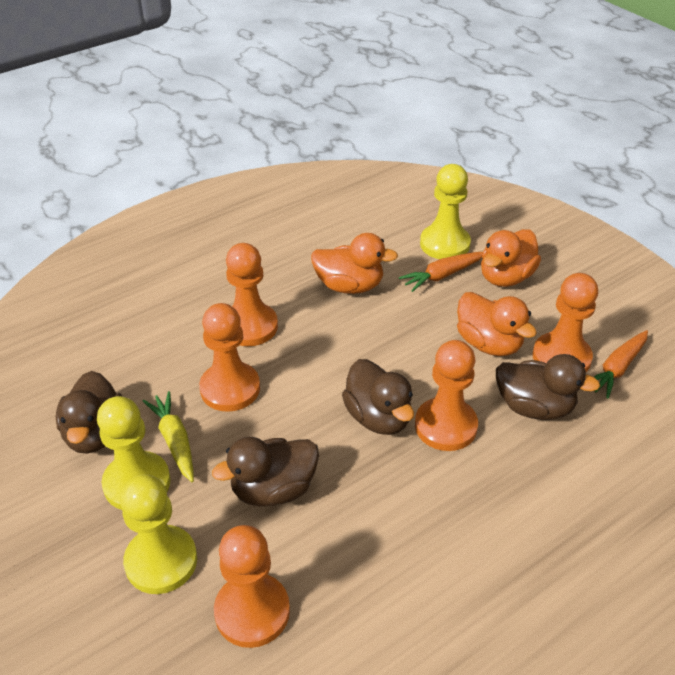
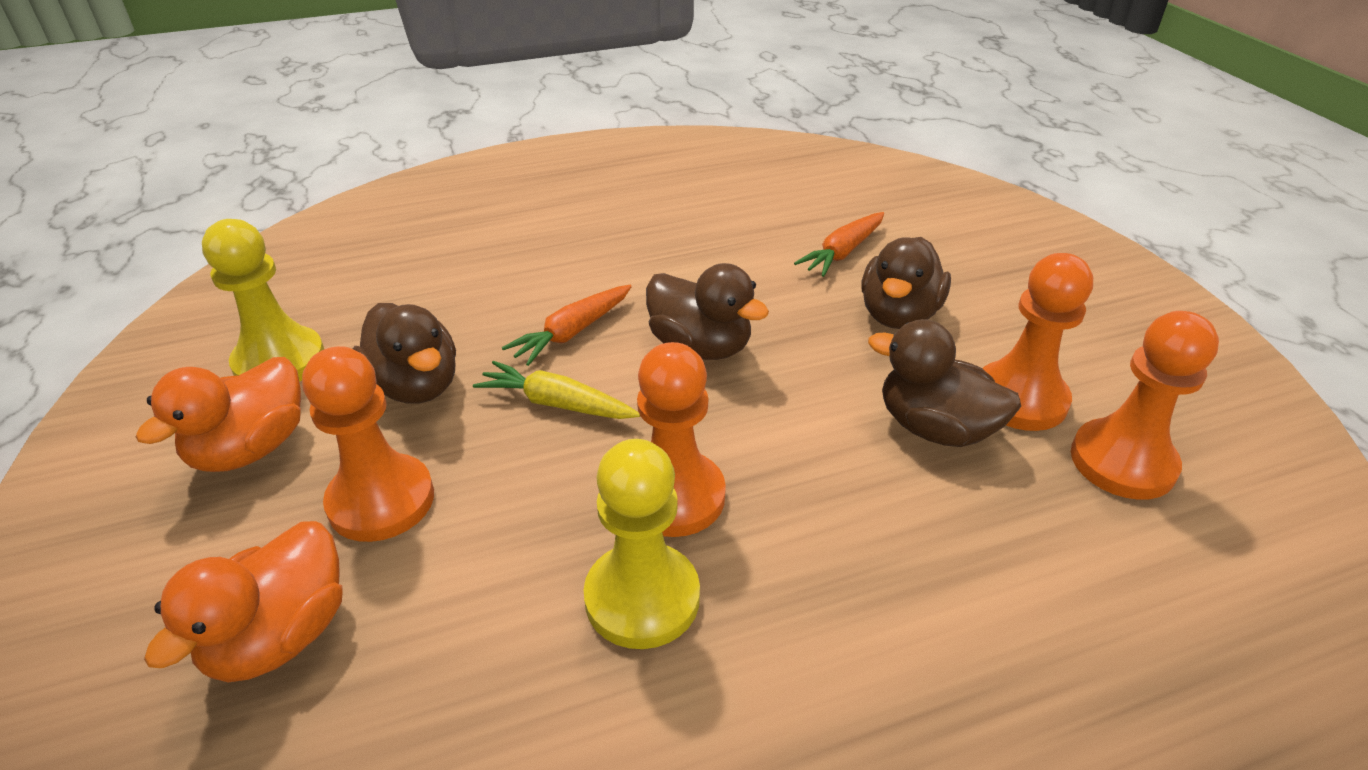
orange duck: [311,233,398,294] [457,292,537,356] [481,229,541,287] = 3 -> [136,357,301,472] [144,521,343,682] = 2
orange pawn: [199,303,260,412] [214,525,290,648] [226,243,278,346] [415,340,478,451] [533,273,598,372] = 5 -> [302,346,434,542] [637,342,726,537] [982,253,1093,431] [1071,311,1219,500] = 4
yellow pawn: [97,396,171,510] [120,475,197,594] [420,164,471,259] = 3 -> [202,219,324,382] [584,439,700,649] = 2

